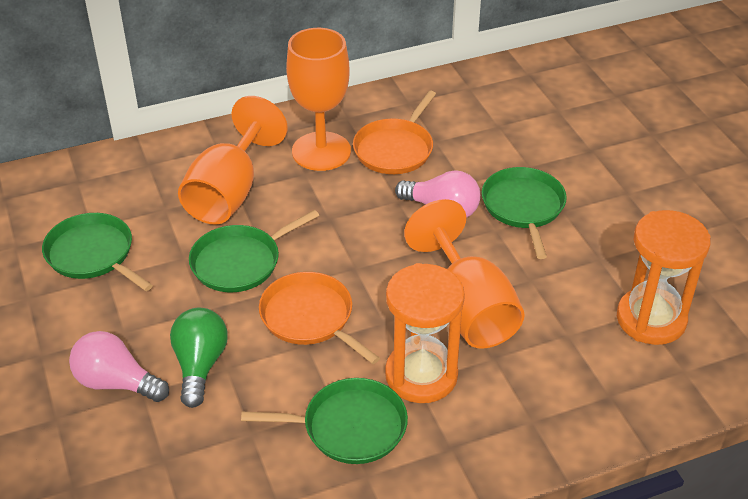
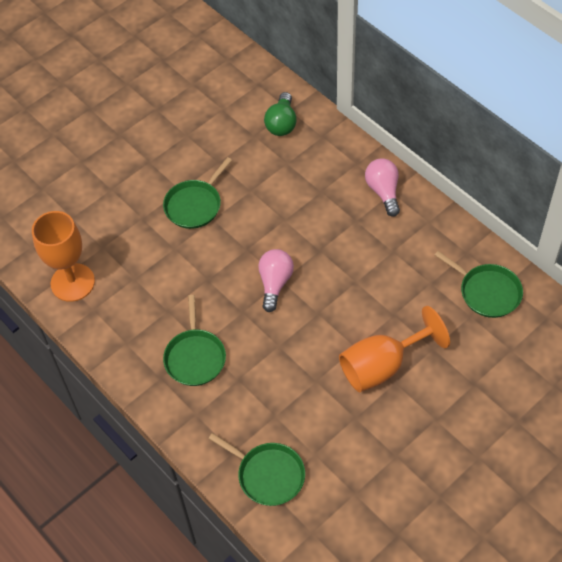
orange goblet: [178,96,288,225] [286,28,351,171] [404,199,525,349] = 3 -> [32,211,95,302] [339,306,450,392] = 2
orange hourglass: [385,263,465,403] [617,210,711,345] = 2 -> none = 0
orange pan: [259,272,380,364] [353,91,436,174] = 2 -> none = 0

